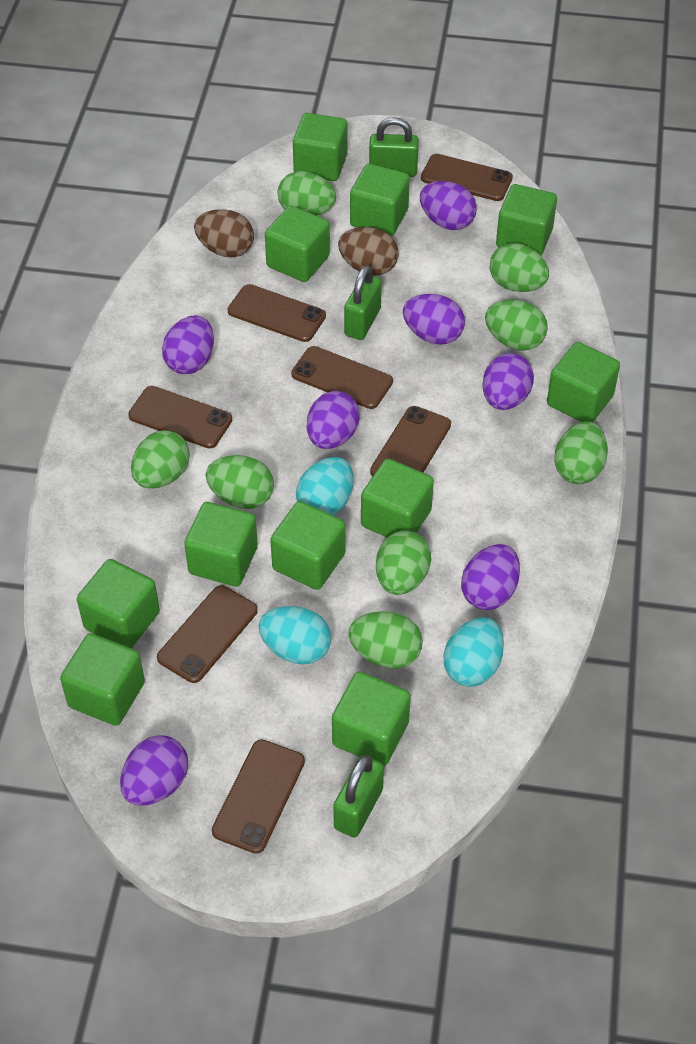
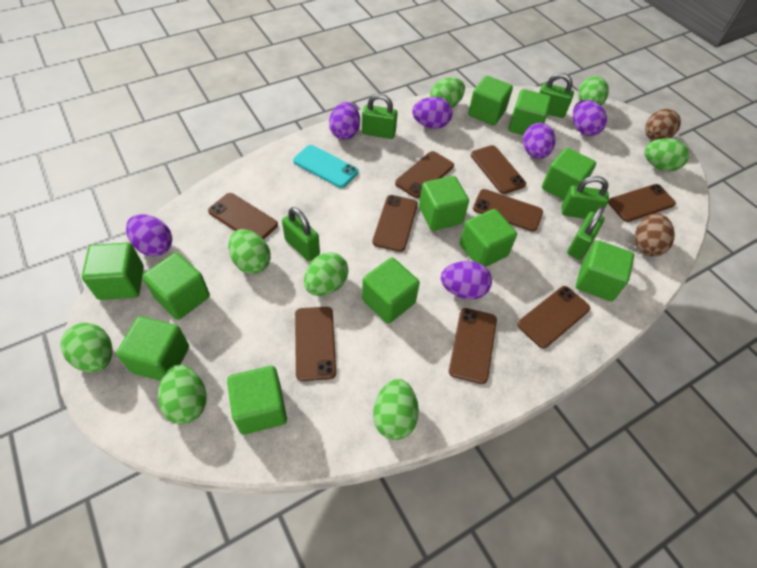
brown phone: [128,386,232,449] [157,585,258,683] [212,739,305,854] [228,284,326,342] [291,346,393,409] [370,406,451,476] [421,154,513,201] = 7 -> [208,193,278,239] [295,307,336,381] [372,195,418,252] [395,151,454,198] [449,308,497,384] [471,145,526,194] [473,189,543,232] [517,286,590,348] [608,184,676,222] = 9
green padlock: [333,755,384,838] [344,265,382,340] [369,117,419,177] = 3 -> [282,207,320,261] [362,94,398,139] [539,73,574,118] [562,176,609,219] [567,207,605,260] = 5
purple egg: [120,735,188,806] [162,315,214,374] [307,391,360,449] [403,294,465,345] [420,181,477,230] [461,544,520,610] [482,353,534,410] = 7 -> [126,214,172,256] [329,102,360,140] [412,97,453,129] [441,261,492,299] [523,123,555,159] [572,100,607,136] = 6
turquoise egg: [258,606,331,665] [296,457,353,516] [444,617,504,687] = 3 -> none = 0
turquoise phone: none = 0 -> [293,145,358,188] = 1

